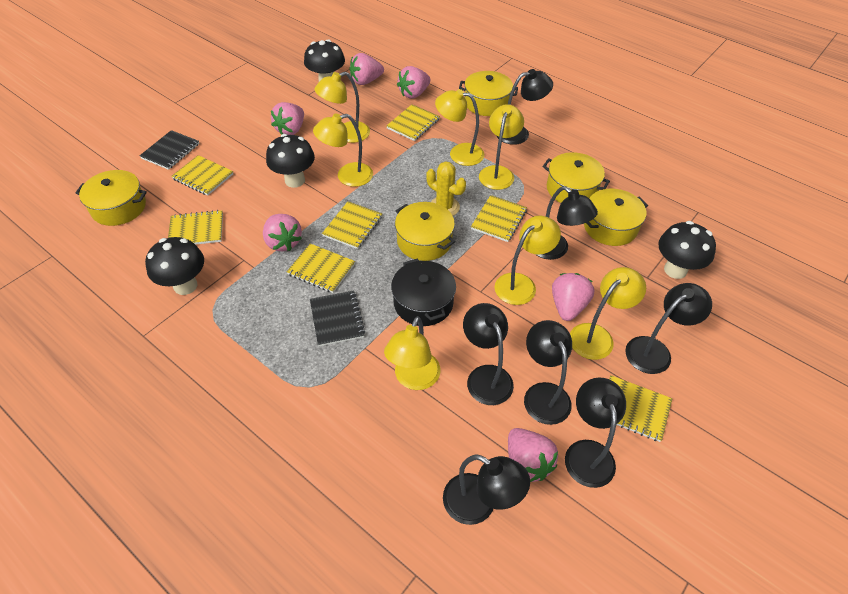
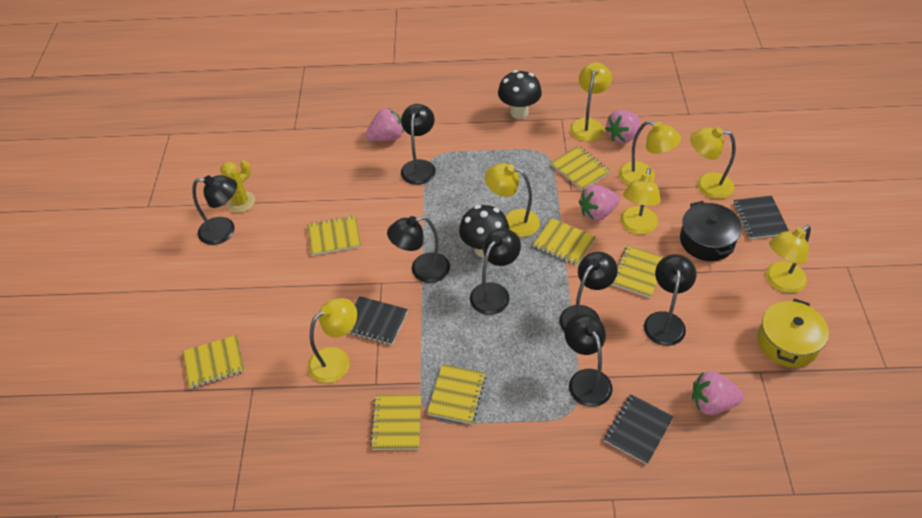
black mushroom: [145,237,204,295] [266,134,315,188] [304,39,345,82] [658,221,716,279] = 4 -> [459,205,510,258] [498,70,542,119] = 2
black notebook: [140,130,199,170] [310,290,365,346] = 2 -> [349,296,408,345] [604,394,674,464] [733,196,789,239] = 3
pink strawberry: [263,214,302,251] [271,102,304,135] [350,53,384,85] [397,66,430,99] [508,428,558,482] [552,273,594,321] = 6 -> [366,108,404,141] [579,185,620,221] [605,110,640,143] [692,371,744,415] = 4
yellow pot: [75,170,147,226] [395,202,455,261] [459,71,518,116] [543,152,610,203] [584,189,648,246] = 5 -> [757,298,829,368] = 1

